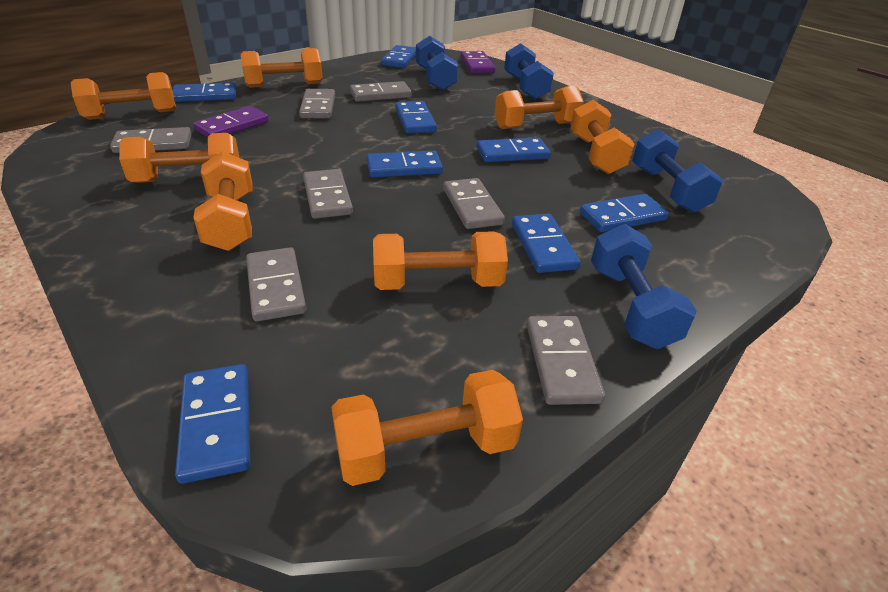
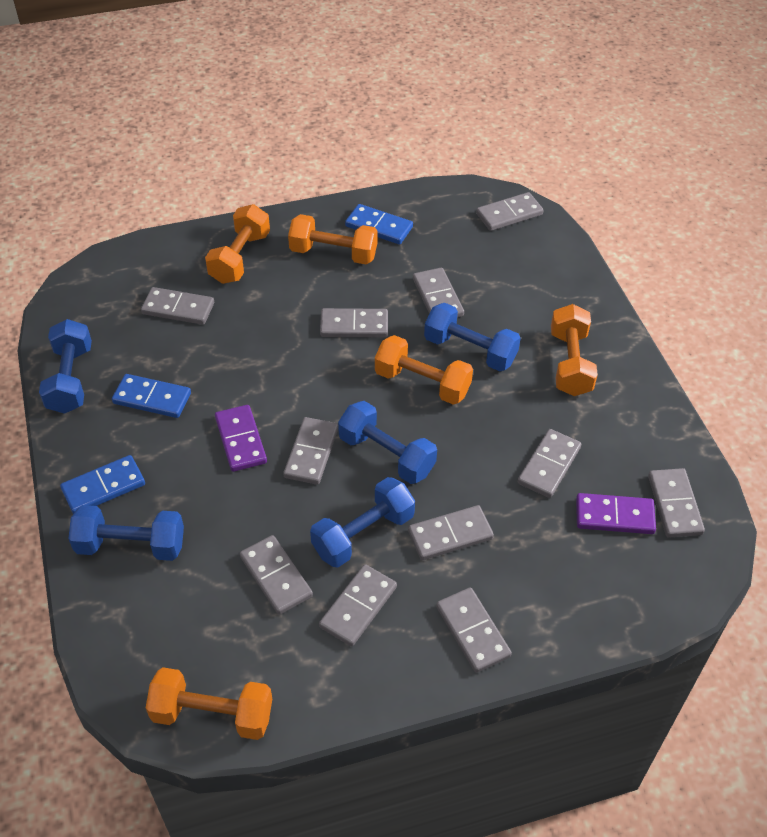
blue domino: [172,82,236,102] [175,364,250,484] [367,151,443,178] [381,45,416,68] [395,101,437,134] [477,138,551,162] [512,214,581,273] [580,194,669,232] = 8 -> [60,455,145,514] [112,374,191,418] [345,204,413,244] = 3
blue dumbbell: [416,36,458,91] [504,43,554,100] [591,224,697,349] [632,129,723,213] = 4 -> [39,319,92,414] [68,505,184,561] [310,477,415,568] [338,401,437,484] [424,303,521,371] = 5
grey domino: [110,127,192,153] [246,247,306,322] [299,89,335,119] [303,169,353,219] [350,81,411,102] [443,178,505,229] [526,316,605,405] = 7 -> [141,287,214,325] [240,535,313,615] [283,417,338,485] [319,564,397,646] [320,308,388,337] [408,505,494,560] [413,268,464,317] [436,587,512,673] [476,192,544,231] [518,429,581,498] [648,468,705,538] = 11
orange dumbbell: [71,72,176,120] [119,133,239,183] [193,151,253,251] [240,48,323,88] [331,370,523,486] [373,232,508,290] [495,86,584,129] [570,100,635,174] = 8 -> [146,667,272,740] [205,204,270,284] [288,214,378,264] [375,335,473,405] [551,304,598,396] = 5

